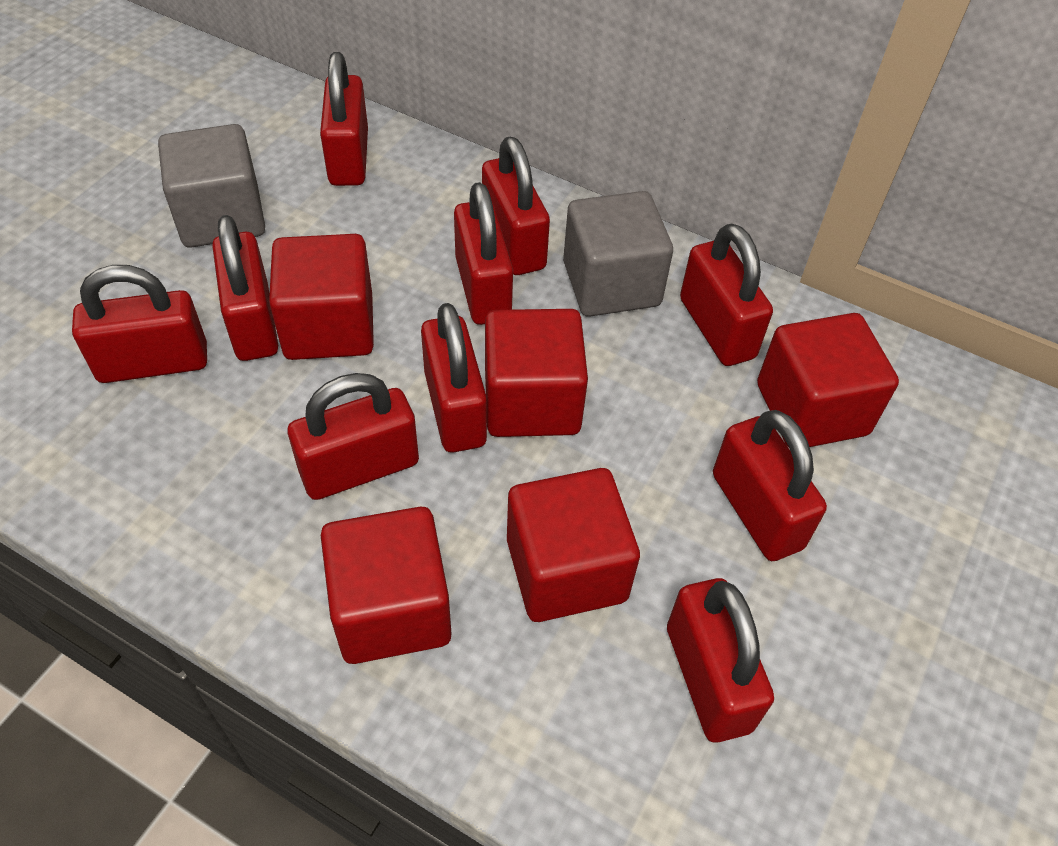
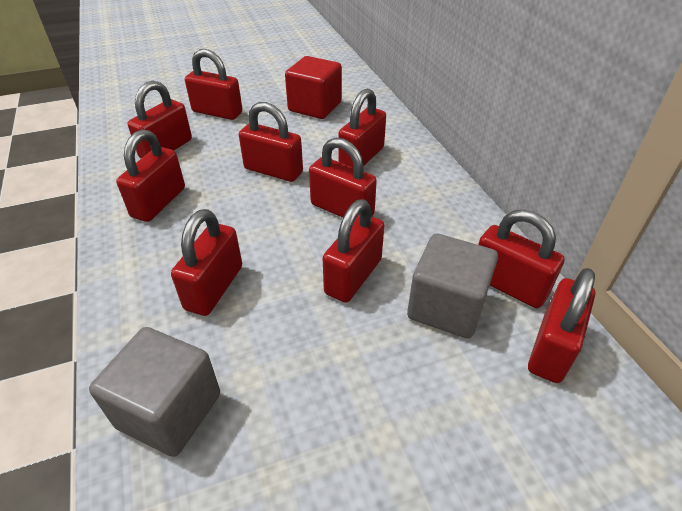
red cube: [269,234,374,360] [321,507,452,664] [485,309,588,437] [507,468,640,622] [757,313,899,448] = 5 -> [285,56,342,119] = 1

